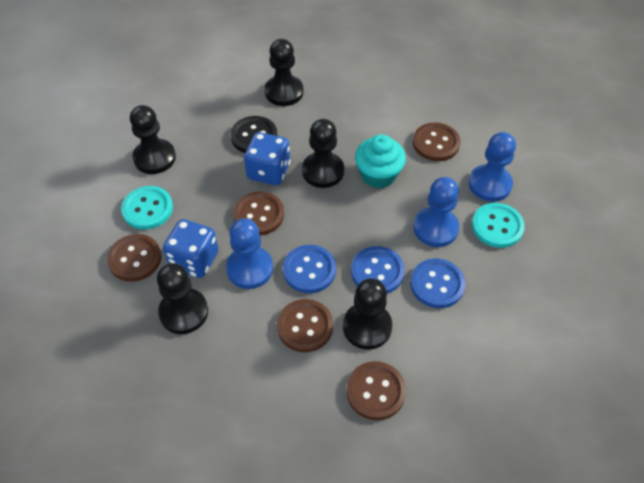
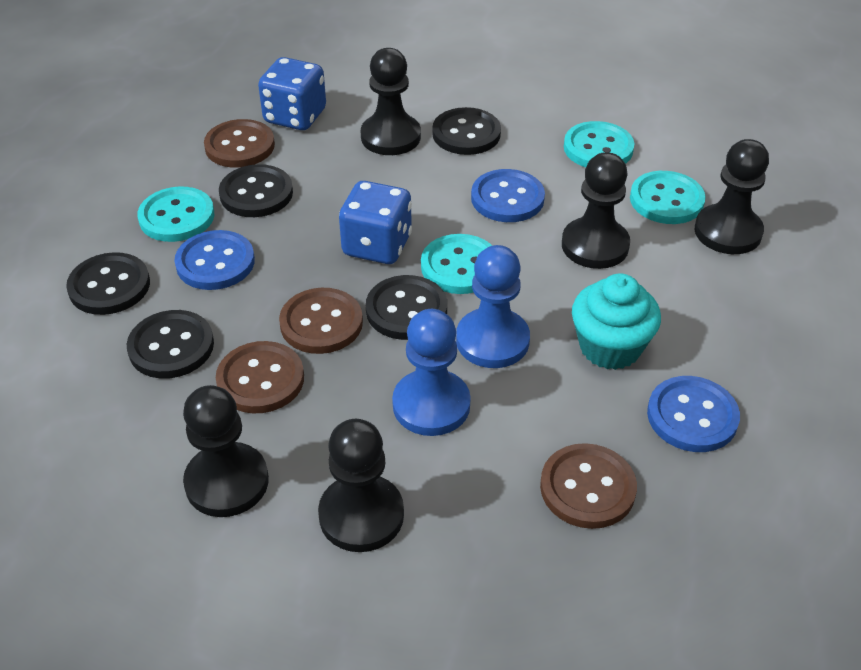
black button: [231,116,278,153] = 1 -> [66,252,150,315] [127,310,214,379] [219,164,293,217] [366,275,447,340] [432,107,501,155] = 5
blue pawn: [226,218,273,289] [414,177,459,247] [469,132,516,202] = 3 -> [392,309,471,436] [456,245,530,368] = 2
brown button: [107,234,161,282] [233,191,284,236] [277,299,333,352] [346,361,406,420] [413,123,460,161] = 5 -> [204,119,275,168] [216,341,304,414] [279,288,363,354] [540,443,637,529] = 4
turquoise button: [121,186,173,230] [472,203,525,248] = 2 -> [137,187,214,242] [421,234,492,294] [564,121,634,167] [630,171,706,224] = 4

